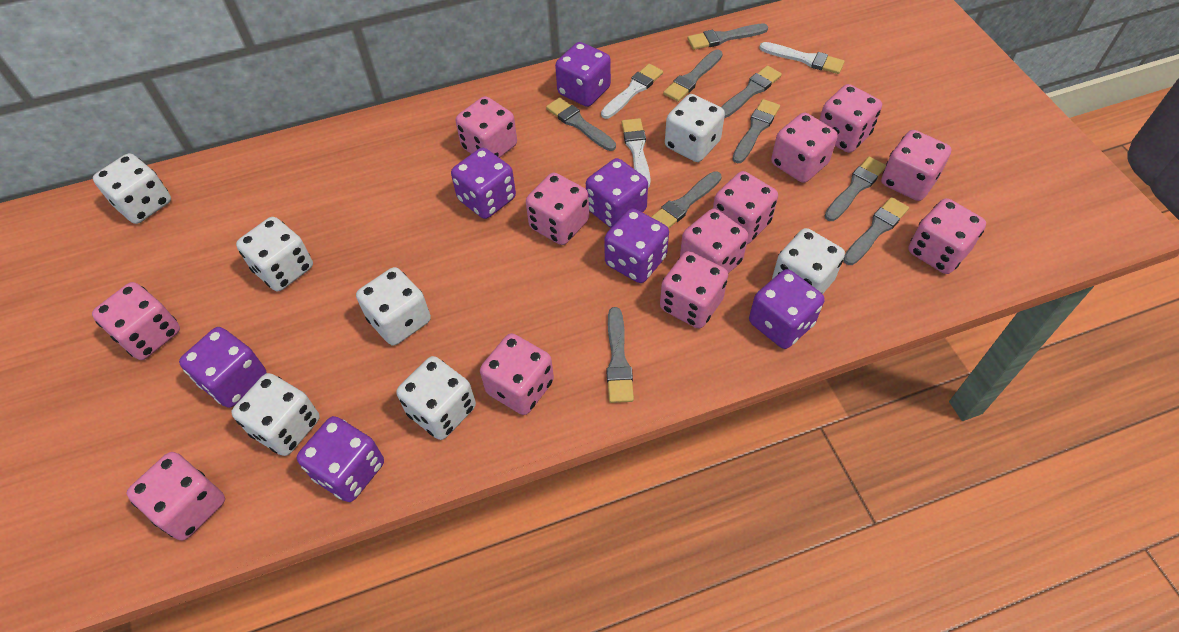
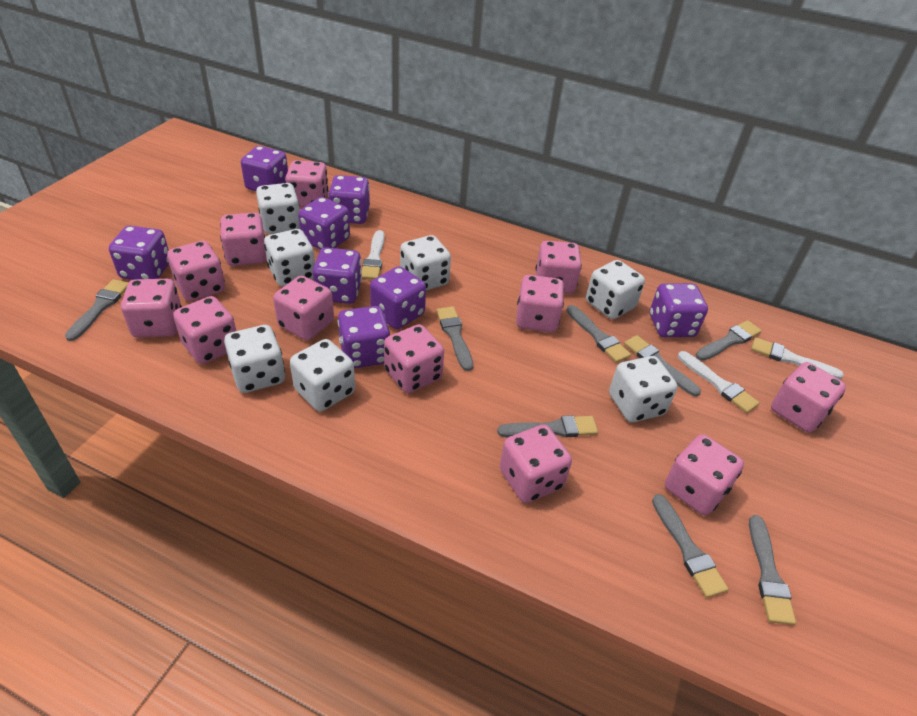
grey brush: [546,97,616,151] [606,307,634,403] [651,171,722,229] [663,49,723,102] [687,24,768,50] [721,66,782,118] [732,99,780,163] [825,156,886,221] [843,197,909,265] = 9 -> [65,279,129,341] [436,307,473,371] [497,415,598,437] [566,305,631,363] [624,335,701,396] [652,494,729,598] [696,320,762,361] [749,515,796,625] = 8
purple dice: [179,327,267,408] [297,416,384,502] [451,147,516,219] [555,42,611,107] [586,158,648,228] [604,208,669,283] [749,269,824,349] = 7 -> [109,226,169,280] [241,146,288,191] [298,197,350,250] [313,247,362,304] [328,175,370,224] [338,306,390,368] [370,266,426,329] [650,283,708,337] = 8

